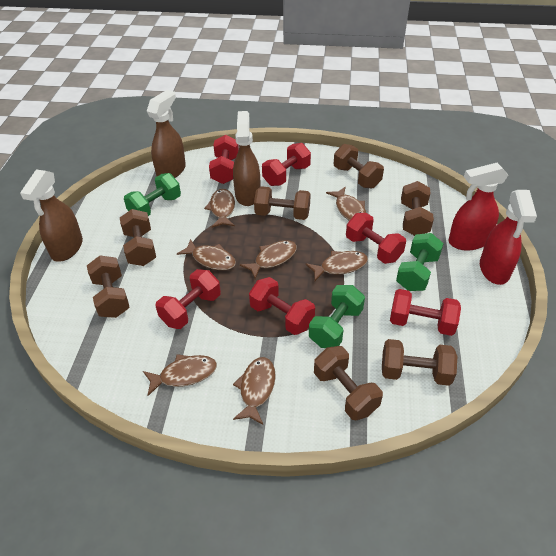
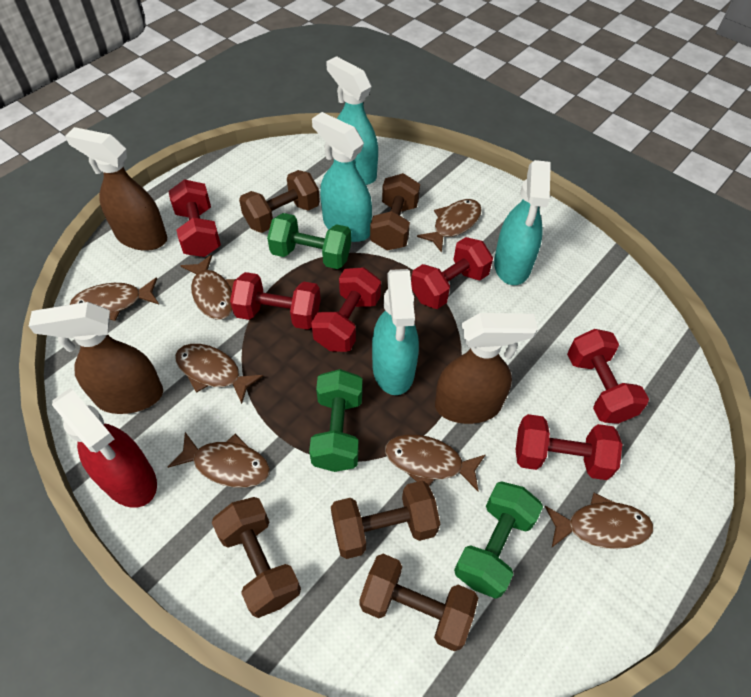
brown dumbbell: [87,256,130,318] [120,209,156,266] [254,186,311,220] [314,346,383,420] [334,144,384,188] [382,339,457,386] [401,181,434,236] = 7 -> [212,497,301,618] [239,170,320,233] [331,481,440,559] [360,554,478,651] [370,173,420,251] = 5
red spray bottle: [448,163,508,250] [480,190,537,285] = 2 -> [52,388,157,508] = 1
turquoise spray bottle: none = 0 -> [312,112,372,242] [326,56,378,185] [372,269,419,395] [494,160,551,285] = 4

